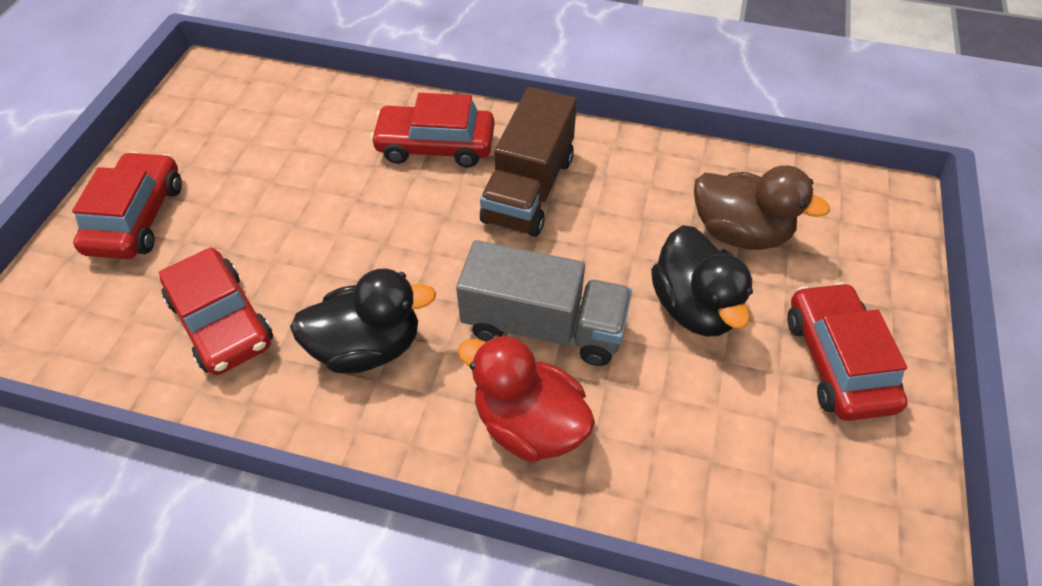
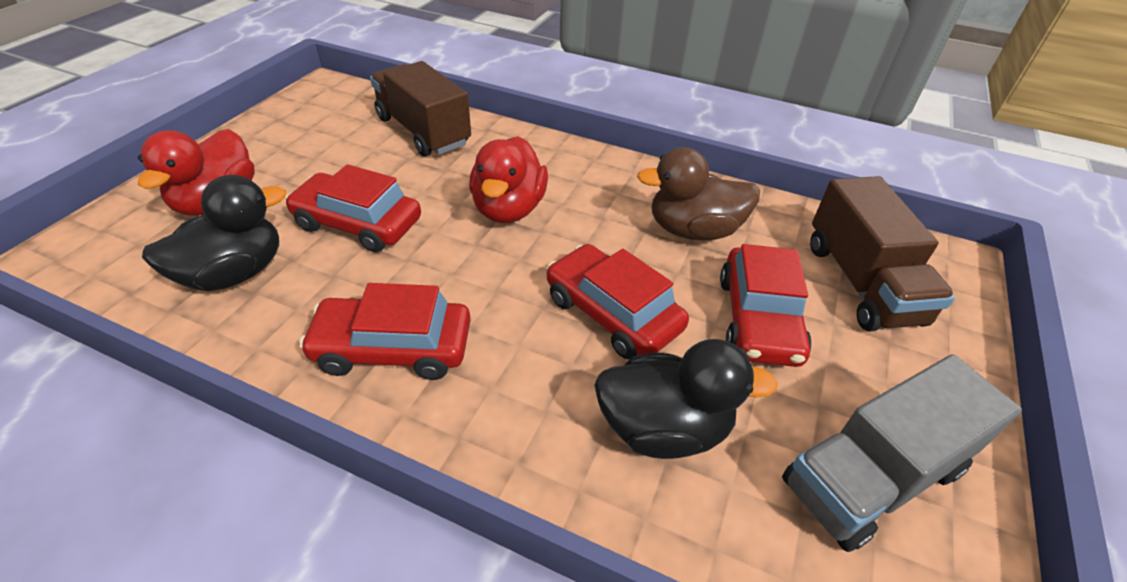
brown truck: [480,87,577,237] = 1 -> [370,61,471,157] [810,176,955,332] = 2
red duck: [457,335,595,462] = 1 -> [138,129,255,216] [469,136,548,223] = 2

